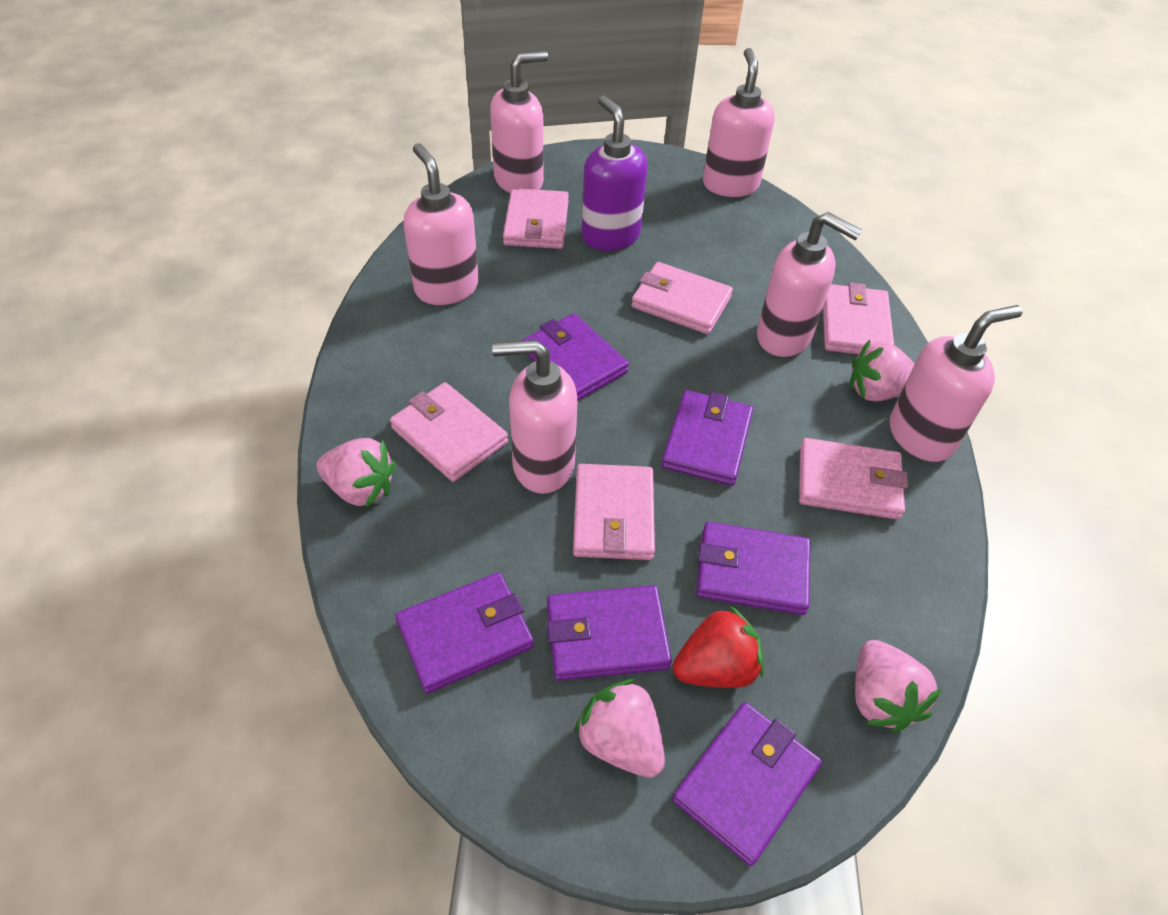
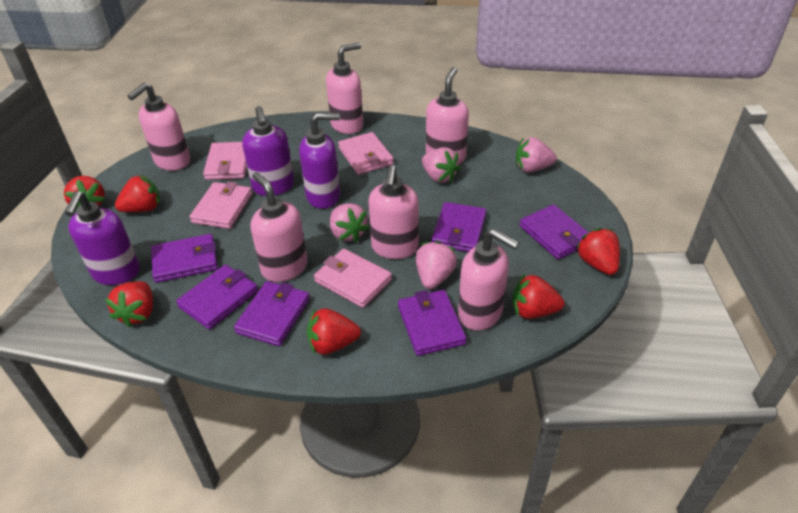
pink wallet: [390,382,508,482] [503,188,569,249] [573,464,655,560] [631,262,733,334] [799,438,908,520] [823,282,894,354] = 6 -> [189,181,252,229] [203,142,247,180] [314,249,392,308] [338,132,394,175] = 4
purple soap dispenser: [581,95,648,251] = 1 -> [65,191,140,285] [242,106,294,196] [299,113,340,209] = 3
red strawberry: [673,605,764,688] = 1 -> [64,176,105,210] [105,281,153,328] [115,175,160,212] [307,308,361,355] [512,274,564,319] [576,228,620,275] = 6

